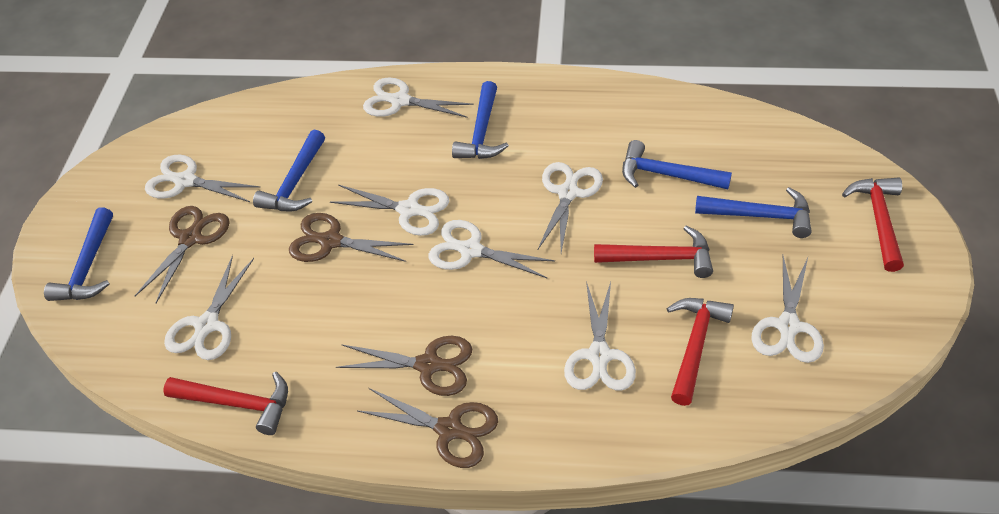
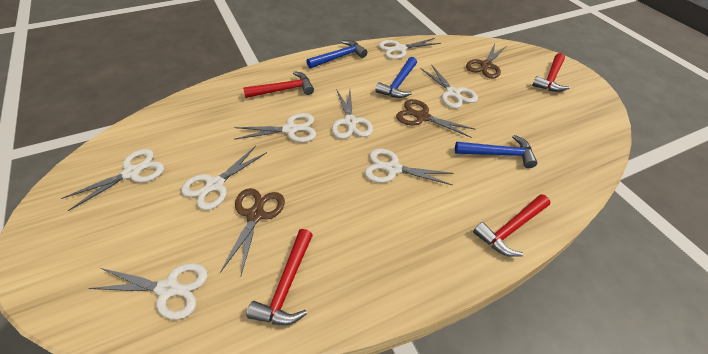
blue hammer: [44,208,113,301] [253,130,325,211] [452,81,509,159] [622,140,732,189] [695,187,812,238] = 5 -> [307,40,367,68] [376,57,417,98] [455,135,537,168] = 3
brown scissors: [135,206,230,303] [289,213,413,262] [336,336,472,396] [358,388,498,468] = 4 -> [220,188,285,275] [396,99,475,138] [466,44,506,79] = 3

